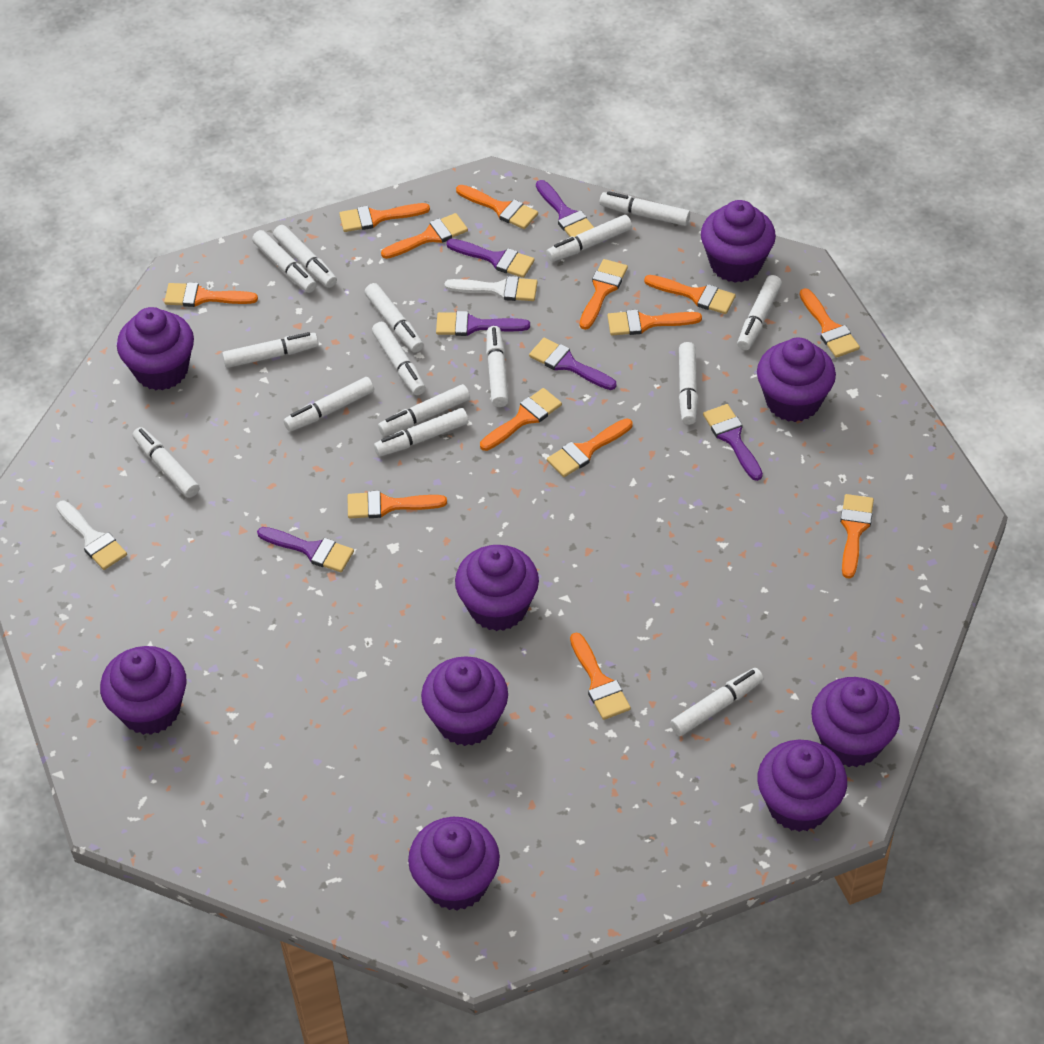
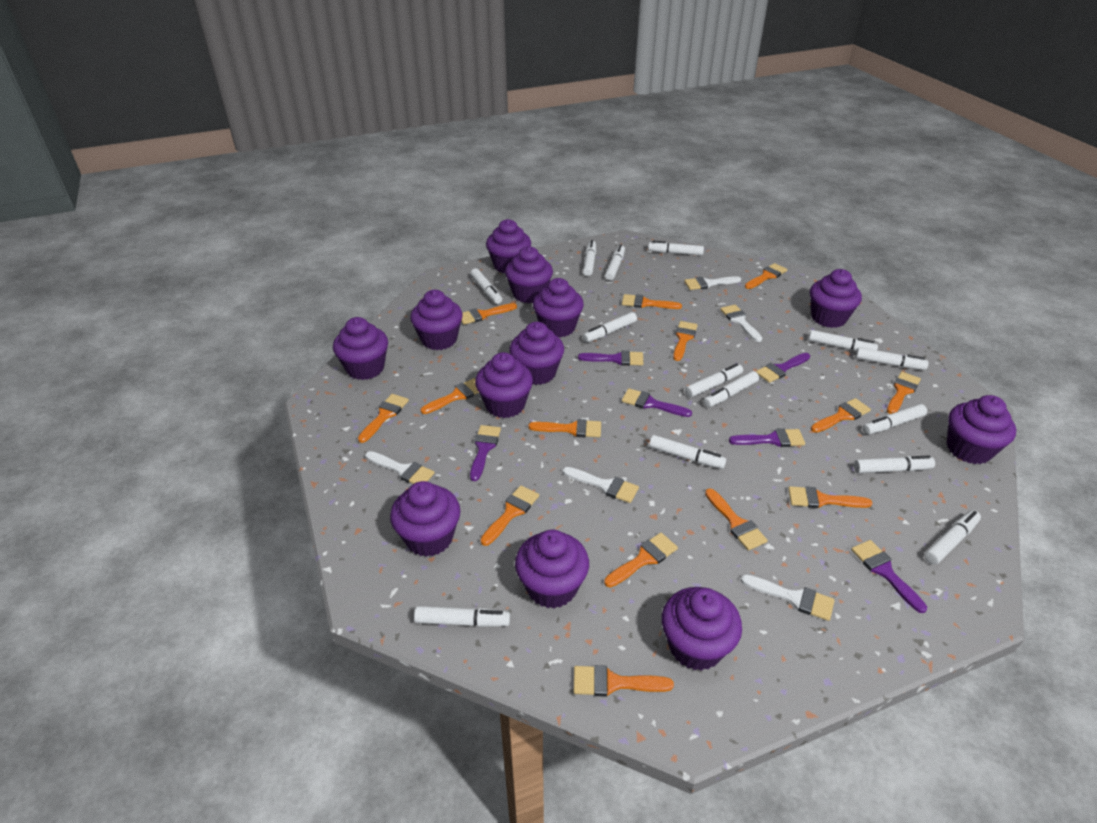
orange brush: [164,282,258,307] [339,203,430,232] [348,491,447,518] [381,213,468,259] [456,185,538,229] [480,388,562,451] [547,418,632,477] [570,633,631,720] [580,259,628,330] [607,310,702,336] [644,275,736,314] [800,288,860,358] [840,494,874,579] = 13 -> [358,394,409,443] [421,378,479,414] [461,303,517,325] [480,485,539,546] [528,419,601,437] [574,665,674,697] [604,533,678,588] [622,294,682,309] [673,321,698,361] [705,488,768,551] [745,263,787,289] [788,486,872,508] [811,398,871,433] [887,372,921,414] = 14
purple cupcake: [100,646,187,735] [117,307,194,391] [408,817,500,910] [421,656,508,746] [455,545,539,631] [701,200,776,283] [757,338,836,422] [757,740,847,832] [811,677,900,767] = 9 -> [333,317,388,380] [390,481,461,557] [410,290,463,350] [475,352,533,418] [486,219,531,273] [505,246,553,303] [509,322,564,385] [515,530,589,608] [533,278,584,337] [662,587,742,671] [810,269,862,328] [947,395,1016,464] = 12
white brush: [56,501,127,570] [444,276,538,301] = 2 -> [365,451,435,484] [563,467,639,503] [684,276,741,290] [720,305,762,342] [741,574,835,621] = 5
white marker: [133,427,200,498] [222,332,319,368] [252,230,317,293] [273,225,337,288] [283,377,374,432] [365,283,424,353] [372,322,426,395] [374,408,469,457] [378,384,470,436] [486,326,509,407] [546,215,632,262] [600,191,690,226] [670,668,763,736] [679,342,698,425] [737,275,782,350] = 15 -> [414,606,510,627] [470,268,502,304] [583,240,596,276] [583,312,637,342] [605,245,625,280] [648,241,704,256] [649,435,726,469] [685,363,743,398] [704,371,759,408] [808,330,878,351] [854,455,935,473] [856,347,929,370] [863,404,927,435] [924,510,981,565] = 14

